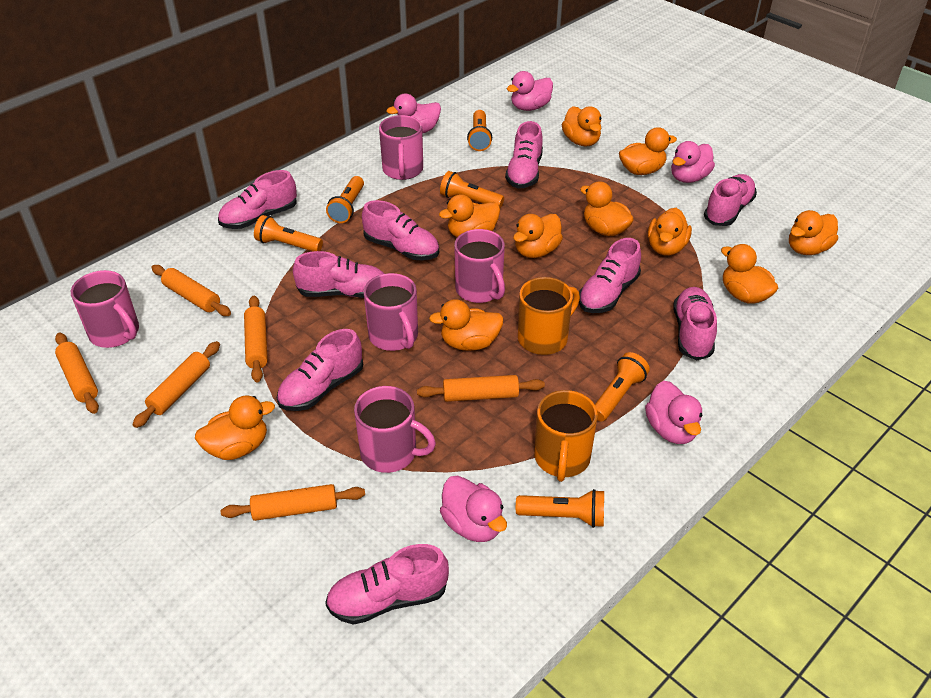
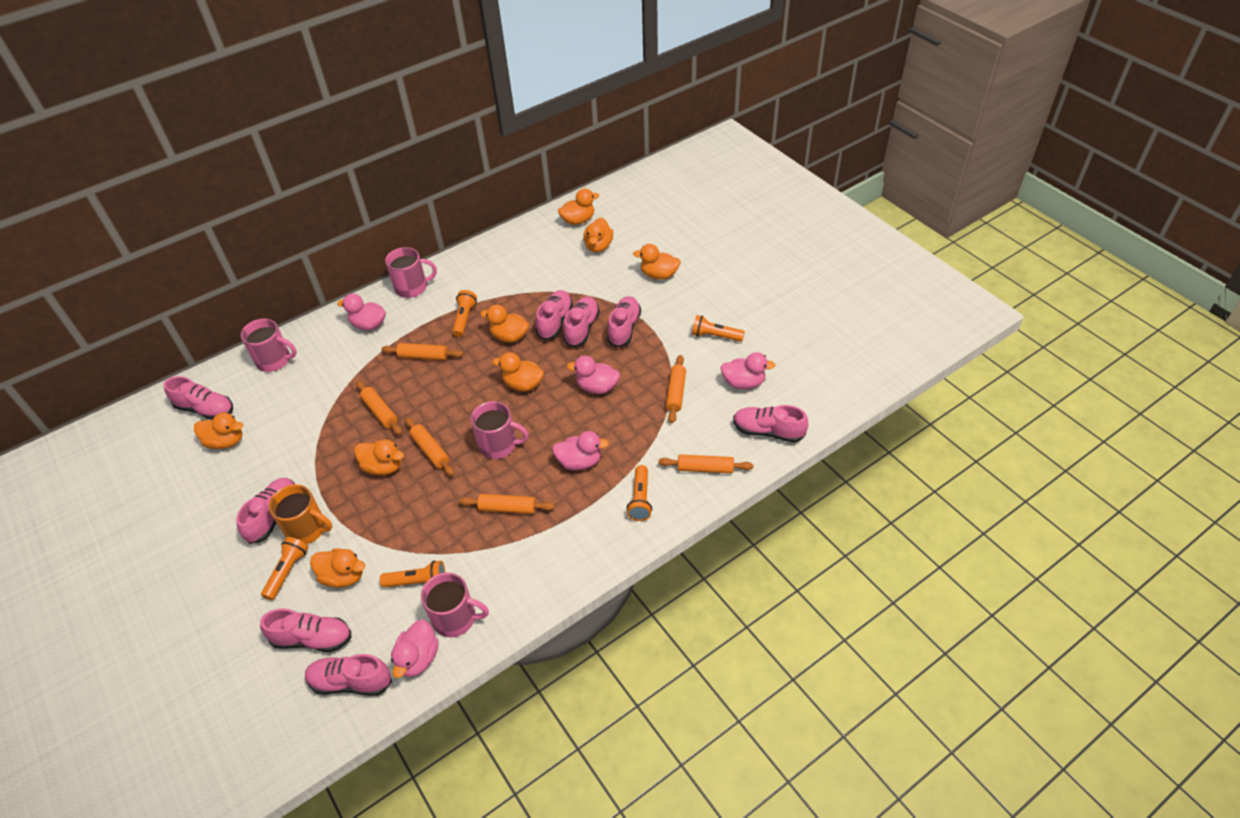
orange duck: [195,396,275,460] [429,299,504,351] [439,194,500,237] [513,214,563,258] [562,106,601,146] [580,181,634,236] [619,127,677,175] [648,208,692,256] [721,244,778,304] [789,210,838,255] = 10 -> [194,413,243,449] [310,548,365,588] [354,439,404,475] [480,305,529,343] [492,352,544,392] [558,189,599,225] [583,218,613,252] [633,244,681,279] = 8
orange flashlight: [254,215,323,252] [326,176,364,223] [440,171,504,208] [467,110,492,151] [516,489,604,528] [595,352,650,422] = 6 -> [261,537,308,600] [380,560,446,588] [452,290,477,337] [627,465,652,521] [692,315,745,342] = 5
orange mug: [518,277,580,355] [534,390,598,482] = 2 -> [269,484,332,544] = 1
pink mug: [71,270,139,348] [354,386,436,473] [363,273,418,351] [379,115,423,180] [454,229,505,303] = 5 -> [241,319,297,372] [385,247,437,298] [421,573,489,637] [471,401,529,459] = 4
pink shoe: [218,170,297,229] [276,329,363,411] [293,251,384,298] [325,544,449,625] [362,200,439,260] [505,121,543,189] [579,238,641,313] [673,287,717,360] [704,174,757,226] = 9 -> [164,376,233,420] [236,478,295,544] [260,608,352,652] [305,654,392,696] [536,290,573,340] [563,296,600,347] [607,296,641,348] [733,405,808,443] = 8

